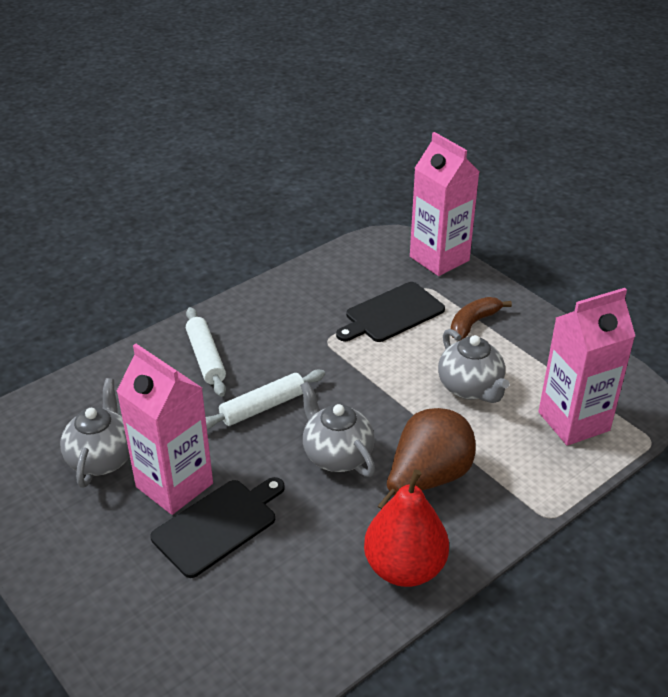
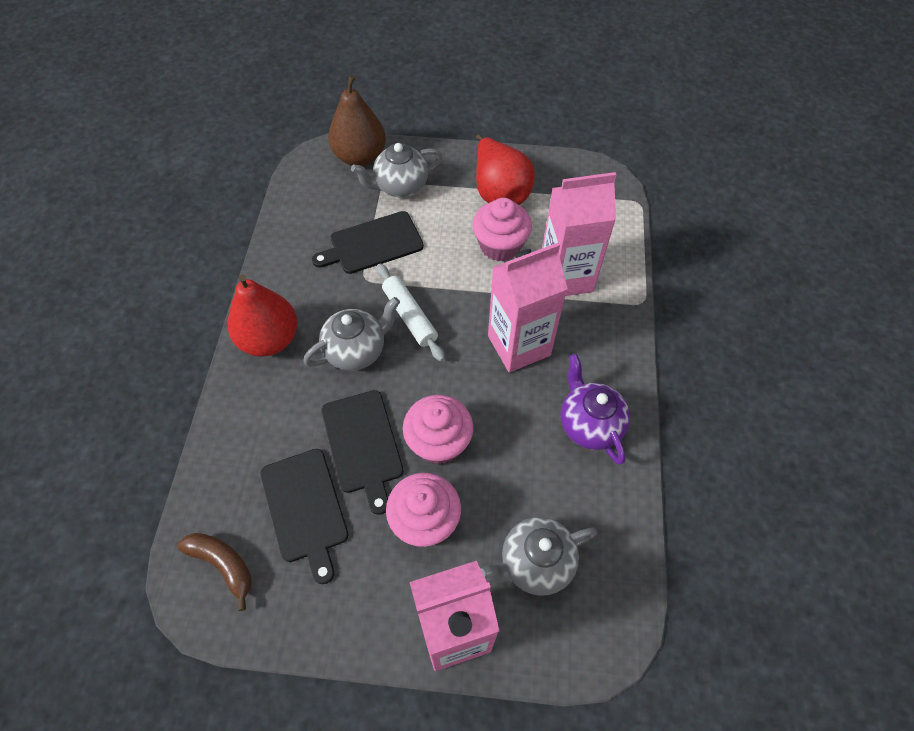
black cutting board: [150,477,285,578] [336,282,445,342] = 2 -> [261,449,348,584] [312,211,424,274] [322,390,403,515] = 3
pink cupcake: none = 0 -> [386,473,461,547] [403,395,473,464] [472,198,532,262] = 3
purple teapot: none = 0 -> [560,354,630,465] = 1
red pear: [364,469,449,587] = 1 -> [228,275,298,357] [476,134,535,205] = 2
white rolling pin: [186,307,226,397] [206,370,325,429] = 2 -> [377,264,445,361] = 1

